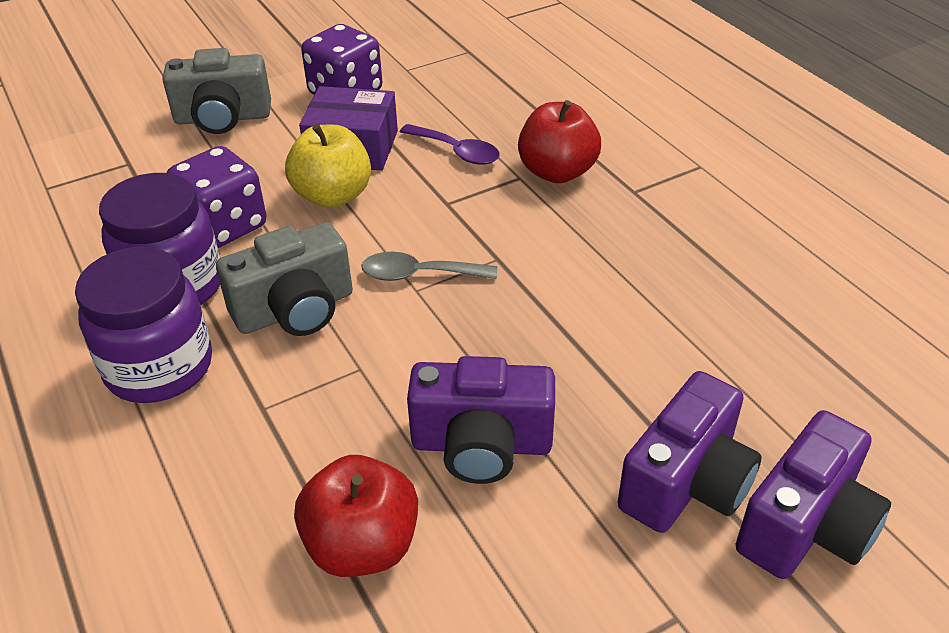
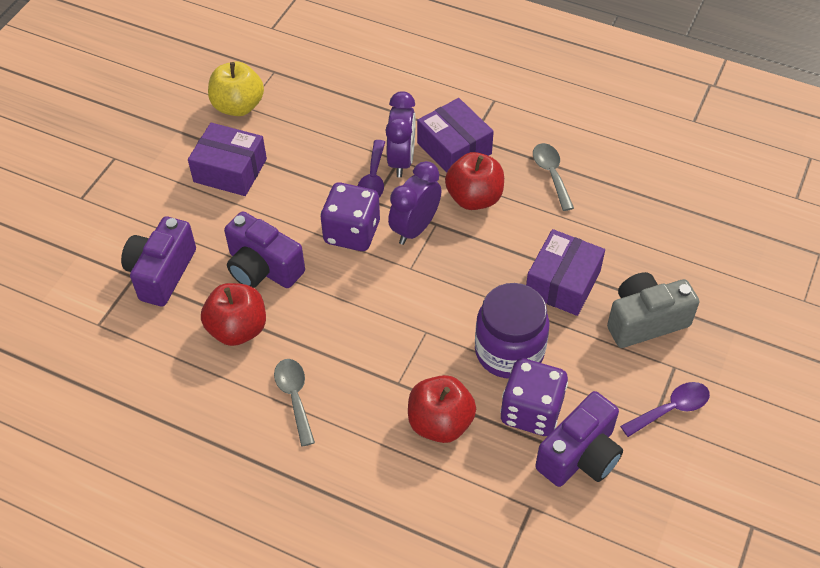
grey camera: [162,48,271,134] [216,222,353,336] = 2 -> [607,272,699,348] = 1
grey spoon: [361,252,497,281] = 1 -> [274,359,315,447] [533,143,574,211] = 2
purple box: [299,86,398,170] = 1 -> [188,123,267,196] [417,98,494,173] [526,229,605,316] = 3
purple clock: none = 0 -> [386,91,416,177] [388,161,441,245] = 2
purple jar: [75,247,212,403] [99,173,220,305] = 2 -> [475,283,549,379] = 1
purple spoon: [400,124,500,165] = 1 -> [358,140,385,198] [620,382,710,437] = 2
red apple: [294,455,418,577] [518,100,601,183] = 2 -> [201,283,266,346] [408,375,476,443] [445,152,504,210] = 3

